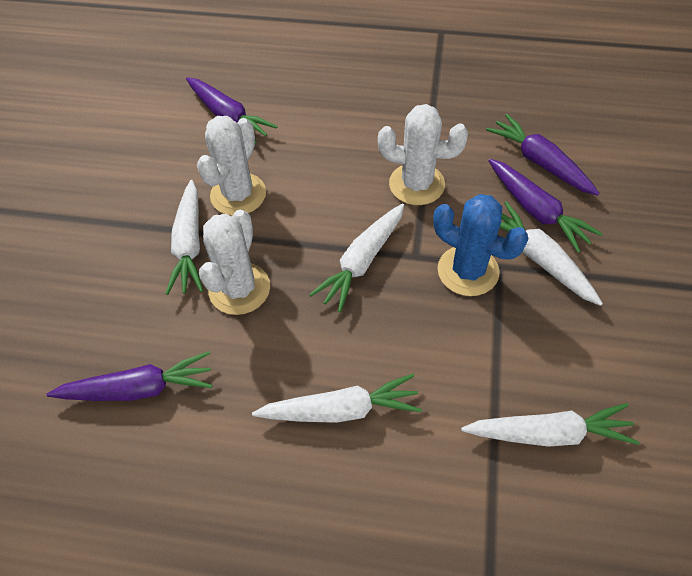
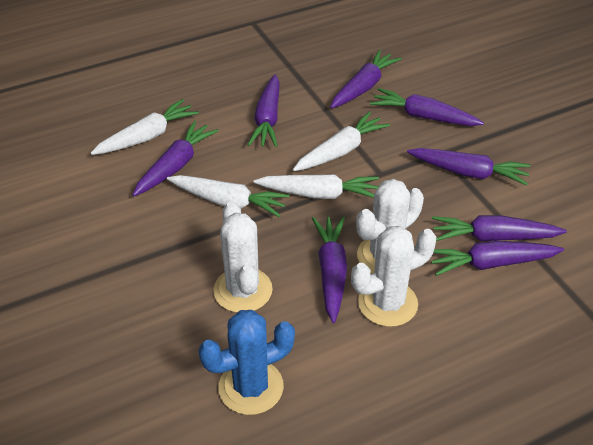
purple carrot: [46,351,212,401] [186,77,278,144] [486,114,600,196] [488,159,602,253] = 4 -> [133,121,218,196] [248,74,280,147] [312,216,347,323] [330,49,402,108] [370,88,484,126] [407,148,531,186] [431,241,564,276] [432,215,567,242] = 8
white carrot: [165,180,203,295] [252,374,422,423] [309,204,404,313] [461,403,640,446] [500,201,603,306] = 5 -> [91,99,199,155] [167,175,289,217] [254,174,379,199] [293,111,390,171] = 4

